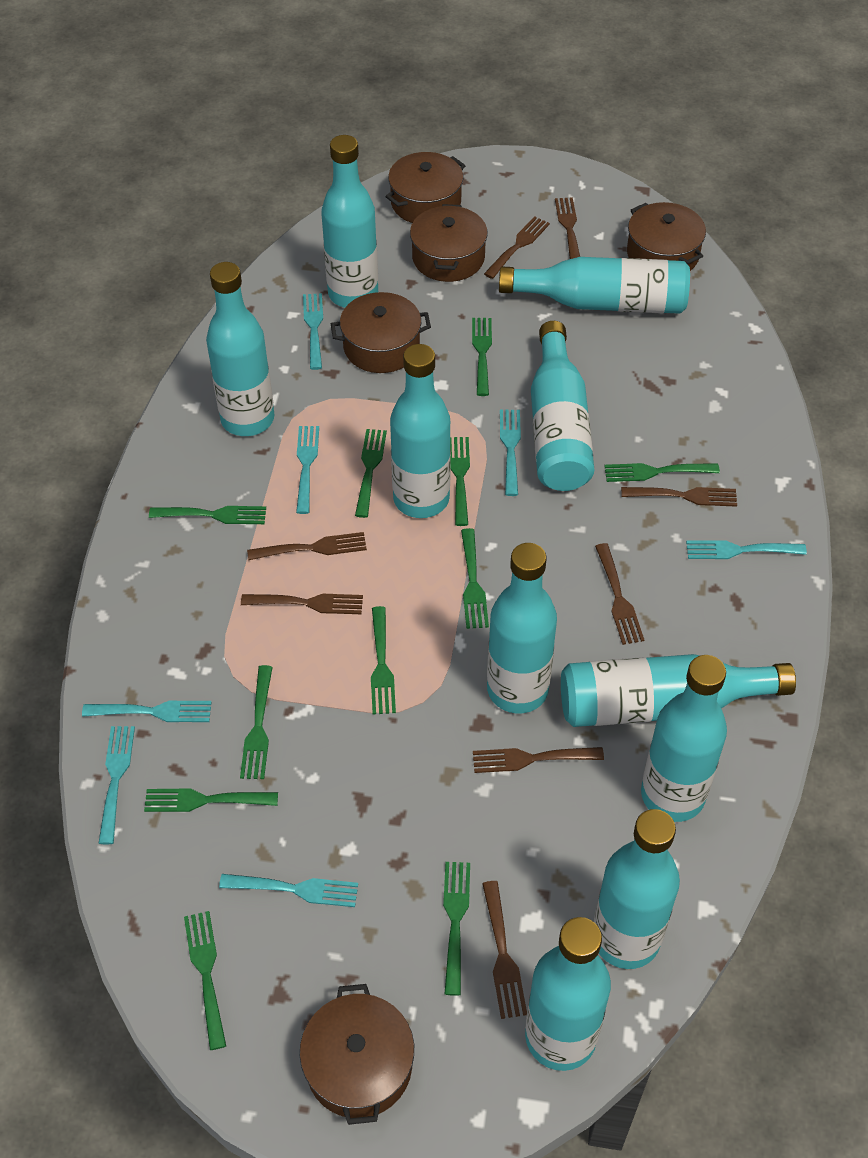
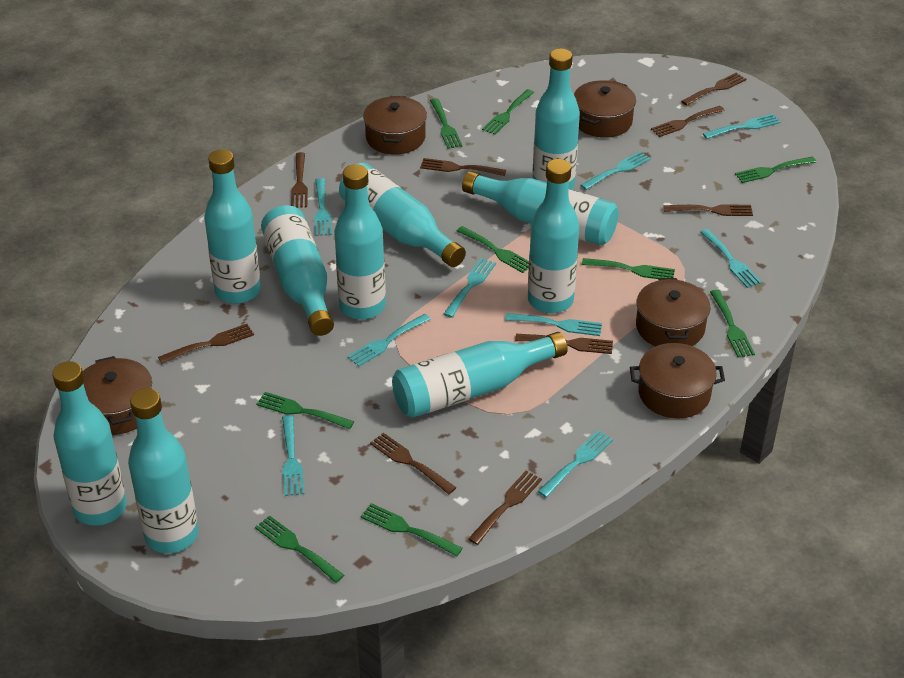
brown fork: [241,594,363,614] [247,532,367,560] [473,747,604,773] [482,881,527,1019] [484,216,550,279] [555,197,580,259] [595,543,644,645] [621,487,737,507] = 8 -> [158,324,254,364] [291,152,308,208] [370,433,456,494] [420,158,506,176] [468,471,542,545] [515,334,613,354] [651,106,725,137] [663,204,753,216] [681,73,747,105] = 9
green fork: [144,789,278,812] [149,506,266,524] [184,911,226,1050] [240,665,273,779] [355,429,387,518] [371,606,396,714] [443,862,470,996] [450,437,470,526] [461,528,489,629] [472,318,492,396] [604,463,720,482] = 11 -> [255,515,344,583] [256,392,354,429] [360,503,463,556] [430,98,462,149] [457,226,529,273] [482,89,534,135] [582,258,675,279] [710,290,755,357] [735,157,816,183] = 9
turquoise fork: [82,701,212,722] [98,726,135,844] [219,874,358,907] [296,426,319,514] [303,293,323,370] [500,410,521,496] [686,540,807,559] = 7 -> [282,415,305,496] [314,178,332,236] [348,314,431,367] [443,258,496,318] [505,313,602,336] [538,431,613,498] [580,152,651,190] [700,229,762,288] [703,114,780,139] = 9

